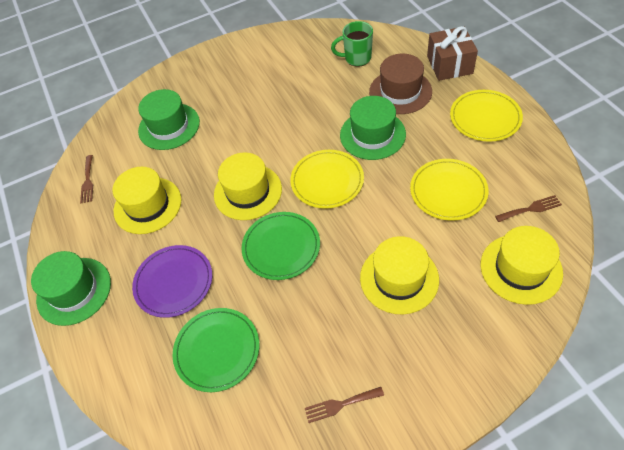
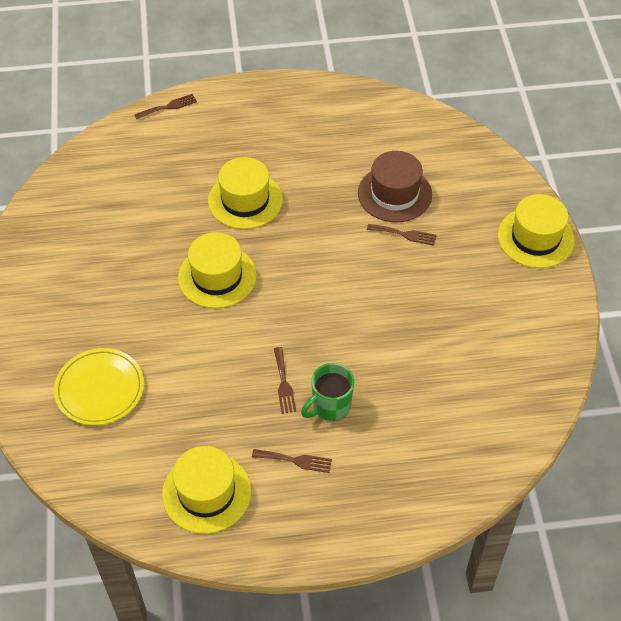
brown fork: [80,155,93,203] [305,387,384,423] [495,195,562,222] = 3 -> [134,94,197,119] [252,449,332,473] [274,347,296,414] [367,224,437,246] = 4
brown gift: [427,26,478,81] = 1 -> none = 0
green hat: [31,251,111,326] [138,89,200,150] [340,96,406,160] = 3 -> none = 0
green plate: [173,308,259,392] [242,212,320,280] = 2 -> none = 0
purple plate: [132,245,212,318] = 1 -> none = 0
yellow plate: [290,150,364,209] [410,159,489,221] [450,90,523,142] = 3 -> [54,348,144,425] = 1

